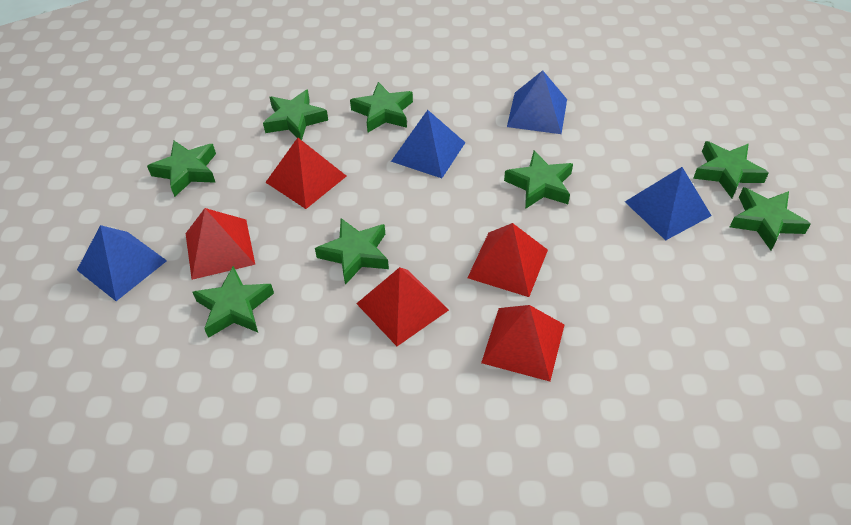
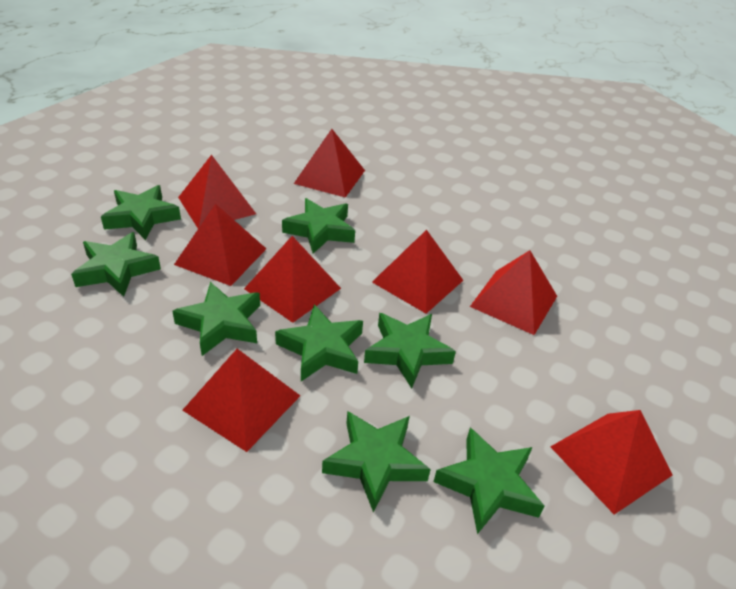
blue pyramid: [77,225,167,301] [391,110,466,178] [507,70,567,134] [625,167,712,240] = 4 -> none = 0
red pyramid: [186,208,255,280] [265,138,346,209] [356,267,449,346] [467,223,548,297] [481,305,565,381] = 5 -> [174,204,266,286] [178,155,256,229] [182,349,300,452] [244,236,341,323] [294,129,365,198] [372,230,463,314] [470,250,557,335] [550,410,672,515] = 8

